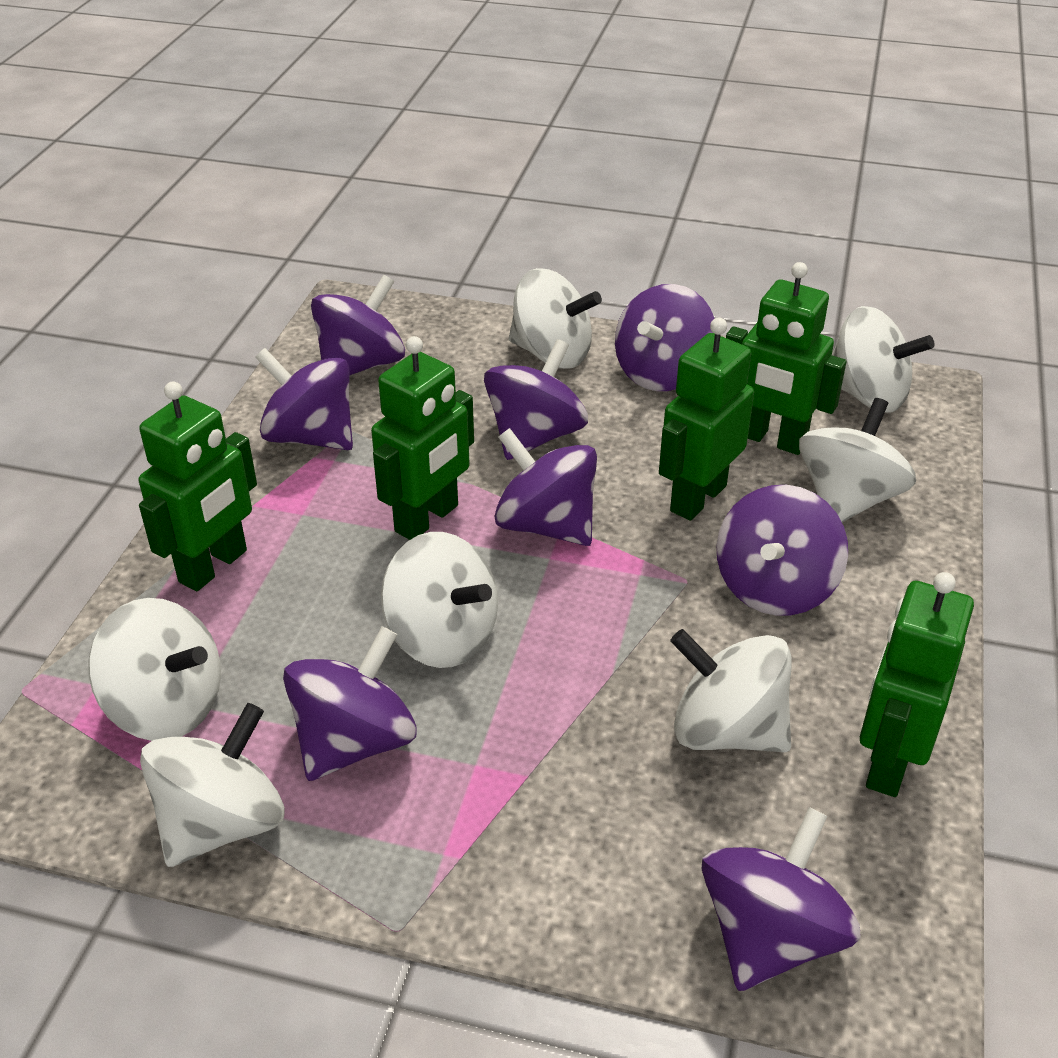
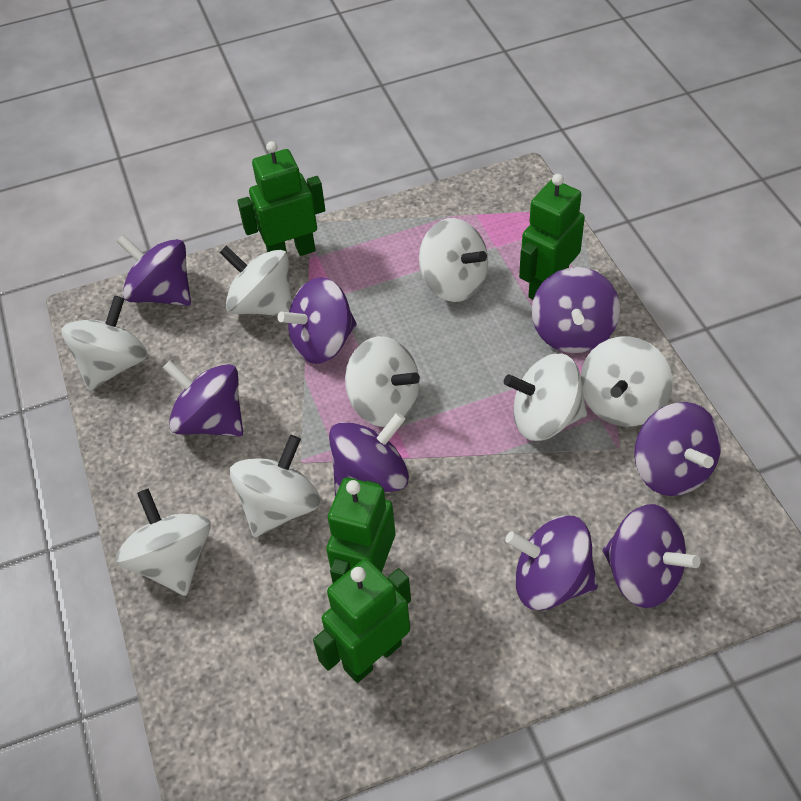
green robot: [139,382,257,591] [371,336,474,540] [659,318,754,521] [726,262,846,455] [860,572,974,797] = 5 -> [237,141,325,256] [313,559,411,683] [326,477,396,583] [519,174,585,300] = 4
white spinning top: [89,598,221,741] [140,703,285,867] [381,532,498,668] [509,268,602,369] [670,629,792,752] [799,398,916,522] [832,306,934,413] = 7 -> [61,295,147,391] [115,489,211,596] [219,245,292,316] [230,435,321,537] [345,336,420,427] [419,218,488,302] [504,353,587,441] [581,336,673,427] = 8

